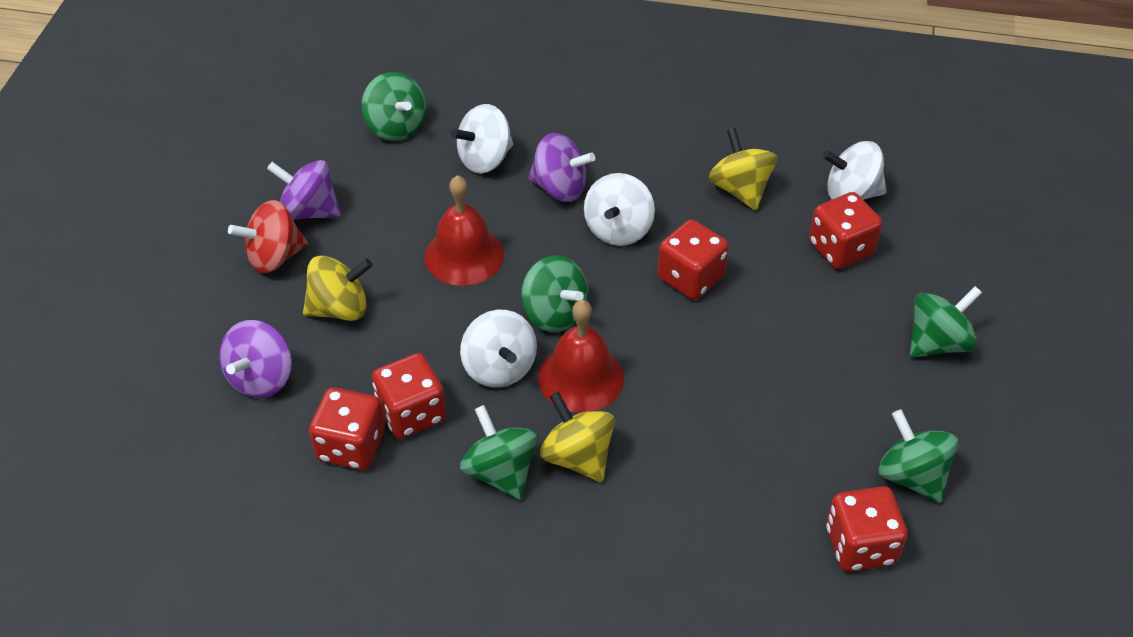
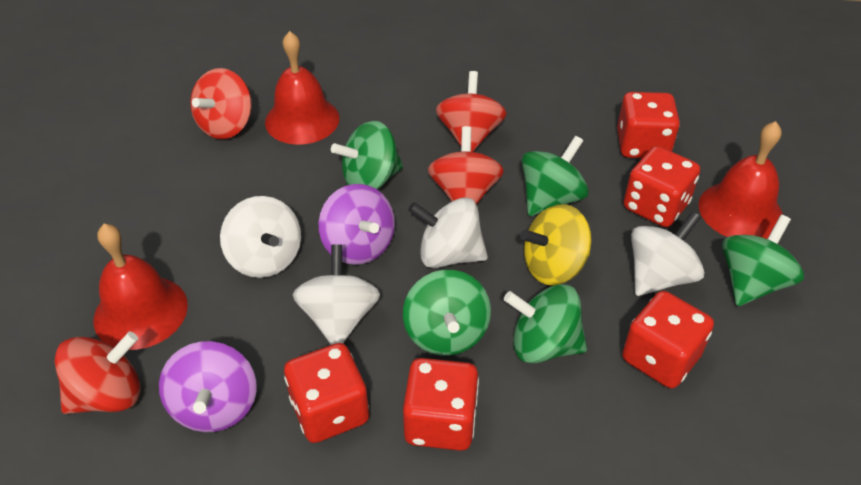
purple spinning top: [219,320,292,398] [267,160,341,220] [528,133,595,202] = 3 -> [159,341,256,432] [319,184,395,265] = 2
red bell: [425,175,504,286] [538,300,624,413] = 2 -> [94,224,188,350] [265,31,339,145] [699,121,783,239] = 3
red spinning top: [228,200,308,273] = 1 -> [55,332,141,414] [190,68,252,139] [428,126,504,205] [436,71,507,152] = 4
yellow spinning top: [303,255,373,321] [540,392,615,482] [709,127,777,210] = 3 -> [520,204,591,285] = 1

